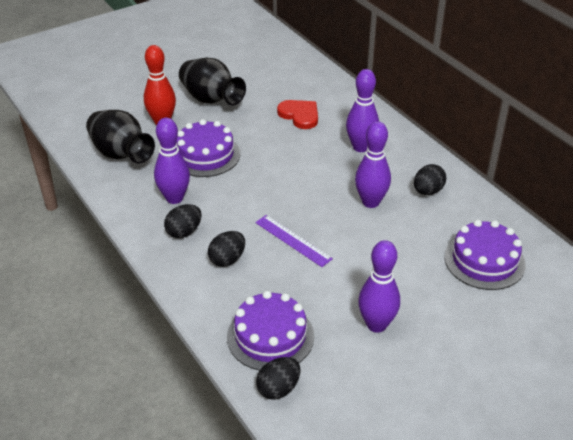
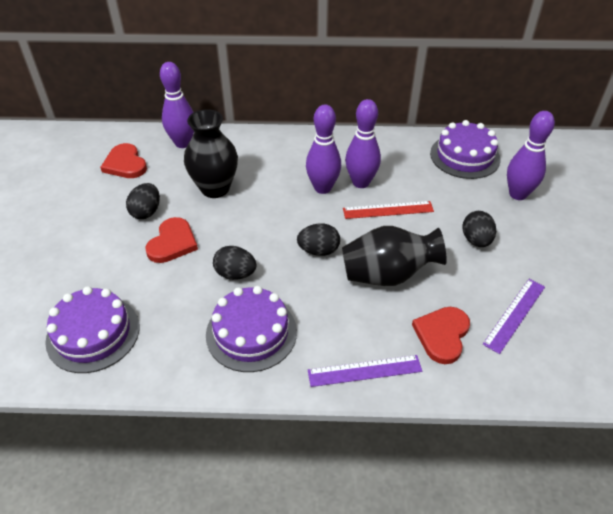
purple ruler: [255,215,333,267] = 1 -> [308,355,422,387] [483,279,545,354] = 2
red bowling pin: [144,45,176,125] = 1 -> none = 0
red heart: [277,100,318,129] = 1 -> [100,143,147,178] [145,217,198,263] [412,307,470,364] = 3
red ruler: none = 0 -> [343,201,434,219] = 1

